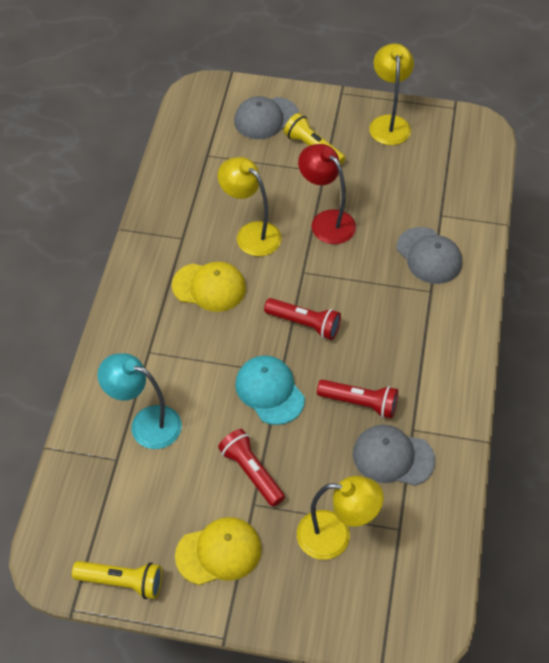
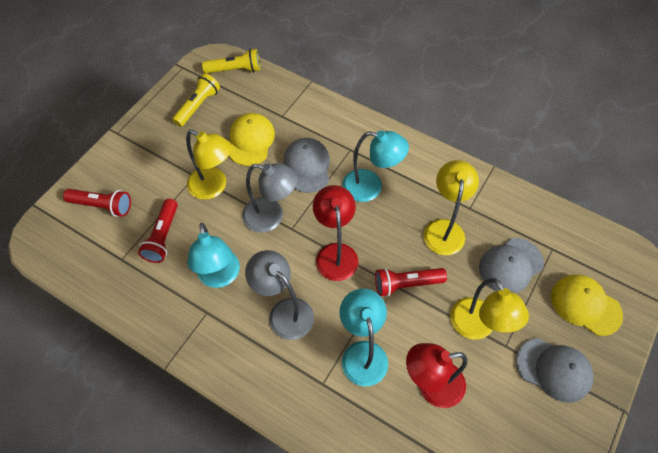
grey lamp: none = 0 -> [242,163,298,233] [245,250,314,340] = 2
red lamp: [298,144,356,244] = 1 -> [313,185,358,281] [406,343,467,408] = 2
turquoise cap: [235,355,305,425] = 1 -> none = 0
turquoise lamp: [97,353,182,449] = 1 -> [187,223,240,288] [339,289,388,386] [342,130,409,202] = 3

